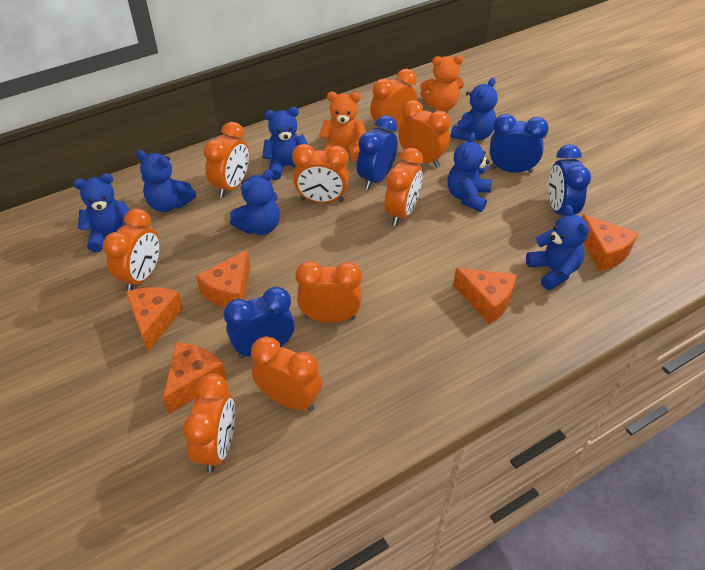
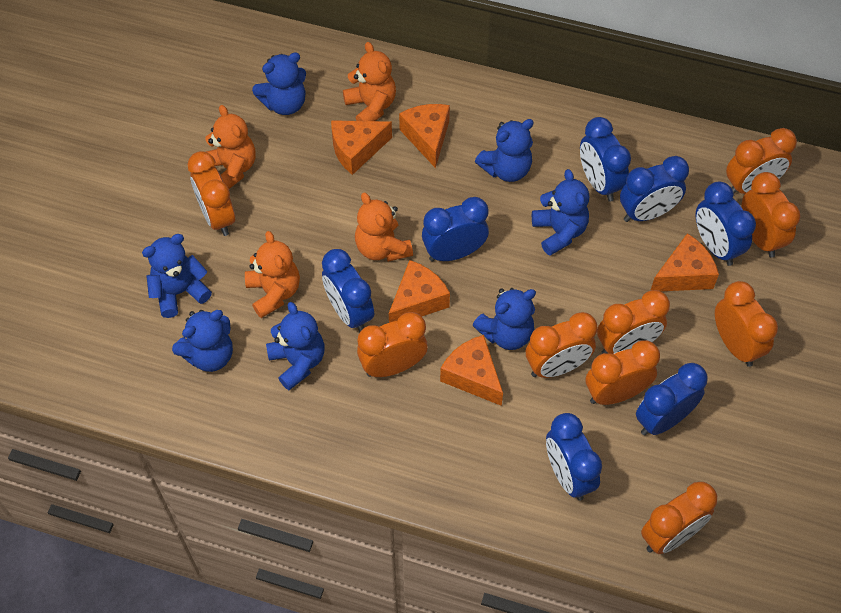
blue clock: [224,287,295,358] [357,115,398,190] [490,114,549,173] [549,144,591,216] = 4 -> [322,249,374,332] [422,197,489,262] [546,413,602,500] [580,117,631,202] [620,156,689,222] [636,363,707,436] [696,182,756,266] = 7
orange teddy bear: [319,92,366,161] [420,55,464,111] = 2 -> [205,105,256,189] [245,231,300,318] [343,42,396,121] [355,192,413,262] = 4

